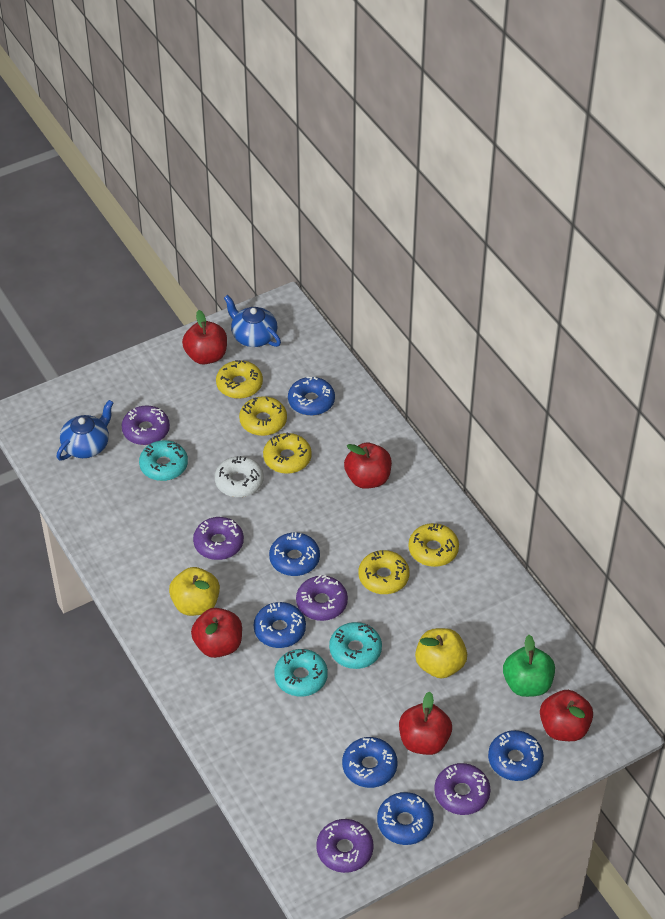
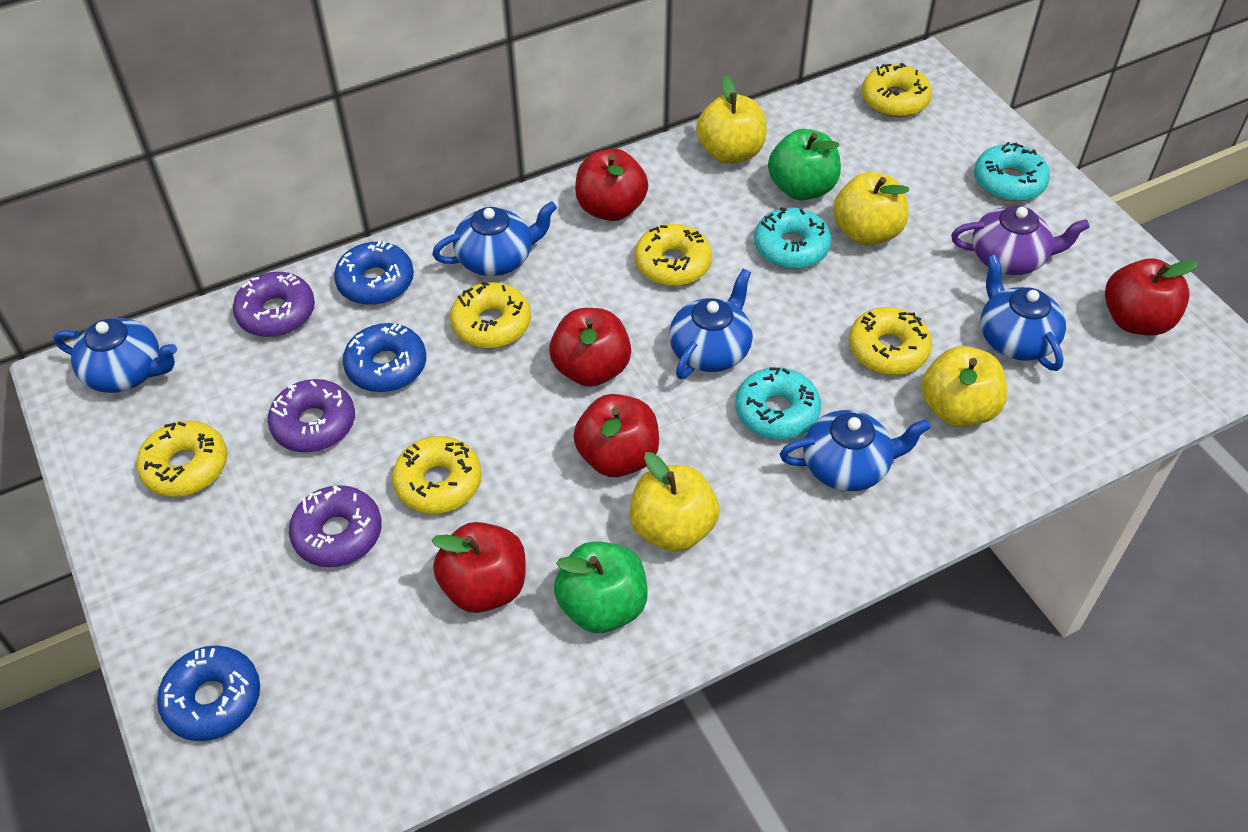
blue donut: [254,602,306,648] [269,532,320,576] [288,377,335,416] [342,737,398,788] [377,792,434,845] [488,730,544,781] = 6 -> [157,645,260,741] [334,241,414,305] [343,323,426,392] = 3
blue teapot: [56,400,114,460] [224,295,281,347] = 2 -> [53,318,177,393] [432,201,557,276] [669,269,753,379] [780,410,931,491] [981,255,1066,371] = 5
green apple: [503,635,555,697] = 1 -> [554,541,647,633] [768,129,841,200] = 2
purple donut: [122,405,170,445] [193,517,244,560] [296,575,348,621] [316,819,374,873] [434,763,491,815] = 5 -> [233,272,315,337] [268,379,355,452] [289,485,382,567] = 3
purple teapot: none = 0 -> [951,206,1090,275] = 1
white donut: [215,456,264,497] = 1 -> none = 0
yellow apple: [169,567,220,616] [415,628,467,678] = 2 -> [630,452,720,552] [696,75,766,164] [833,172,909,245] [921,346,1007,427] = 4
yellow donut: [216,360,263,399] [239,396,287,436] [263,433,312,474] [358,550,409,594] [408,523,459,567] = 5 -> [136,420,227,497] [392,436,482,514] [450,282,531,349] [634,224,712,286] [849,307,932,375] [862,63,932,117] = 6

